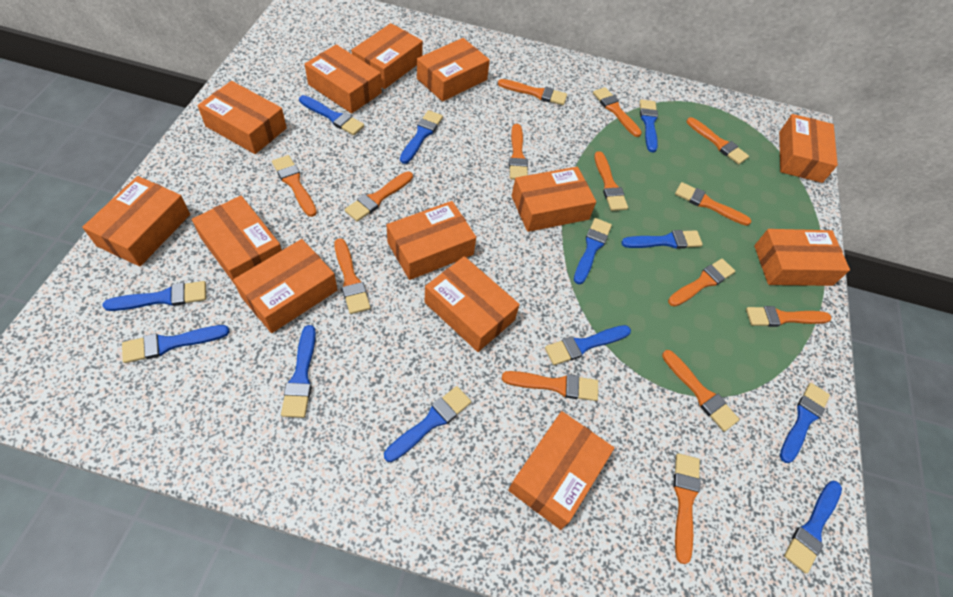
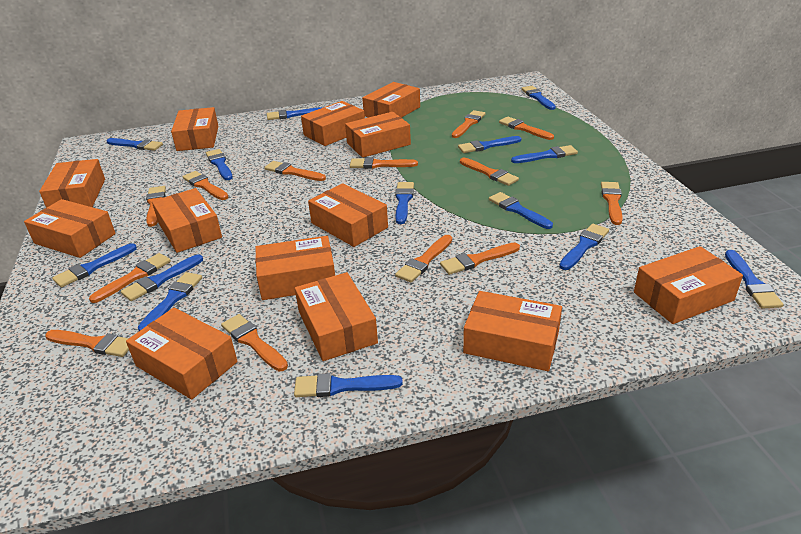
blue brush: [103,281,206,311] [122,325,229,363] [281,325,316,418] [299,95,364,135] [384,386,471,462] [400,110,443,164] [545,325,631,365] [574,218,612,284] [621,230,703,249] [640,100,658,153] [780,383,830,463] [784,481,842,573] = 12 -> [52,243,137,288] [106,138,163,151] [121,254,203,301] [138,272,202,331] [206,149,233,180] [267,107,323,120] [294,373,403,397] [395,182,414,224] [458,136,521,153] [489,192,553,229] [511,145,578,163] [521,86,556,110] [559,224,609,270] [725,250,783,309] = 14
orange brush: [272,155,317,217] [334,238,371,314] [345,171,413,222] [498,79,567,105] [502,371,598,401] [509,124,528,180] [593,87,642,137] [594,151,628,211] [662,350,740,432] [668,258,735,307] [673,453,701,564] [675,182,751,226] [687,117,749,164] [746,306,832,327] = 14 -> [45,330,129,357] [89,253,171,303] [146,186,166,227] [183,171,228,200] [221,314,288,371] [264,161,326,181] [350,157,418,169] [395,235,452,282] [440,242,520,275] [452,110,485,138] [460,157,519,186] [499,117,554,140] [601,182,623,225] = 13

